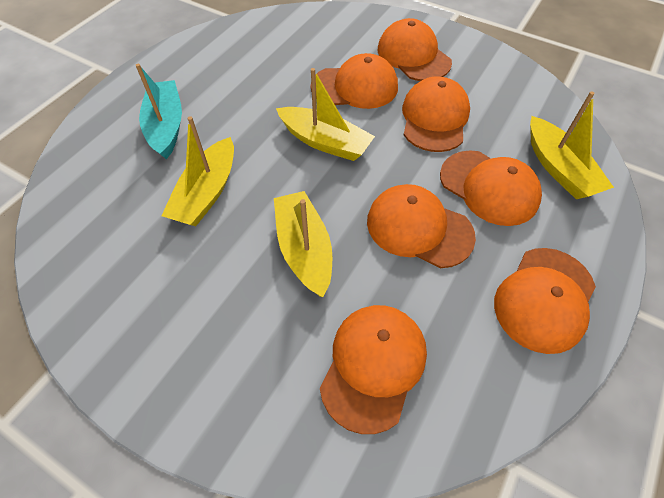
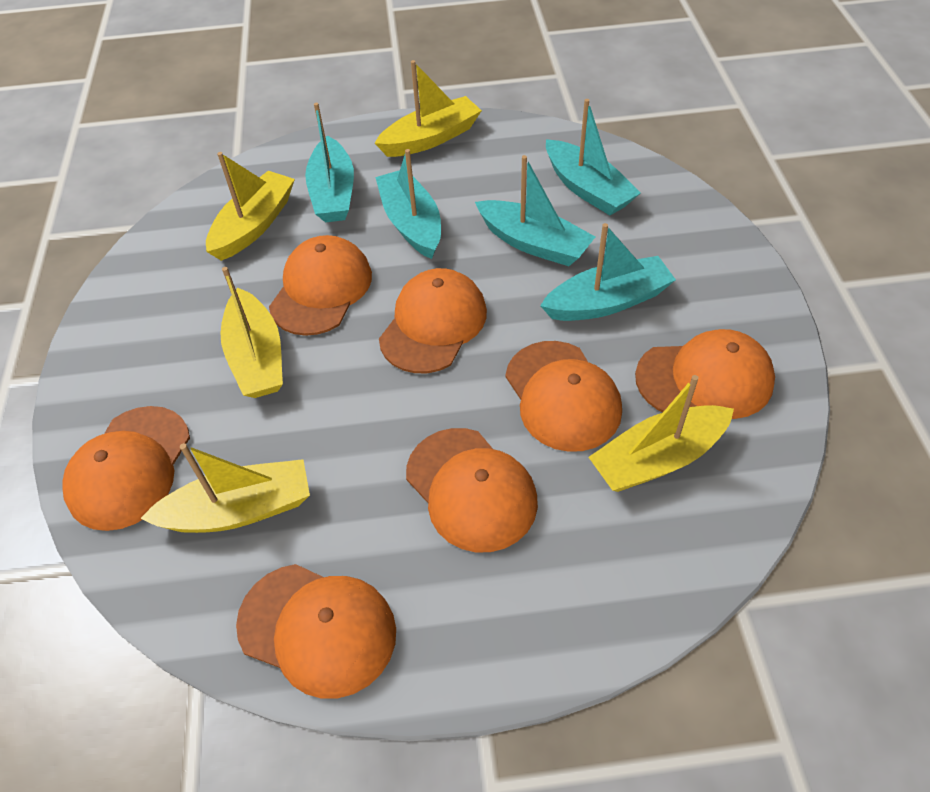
turquoise boat: [136,64,182,159] = 1 -> [305,103,354,223] [375,149,441,259] [475,155,595,266] [540,223,676,321] [546,99,641,215] = 5
yellow boat: [161,116,234,226] [274,191,332,297] [276,68,375,161] [530,91,614,199] = 4 -> [140,443,310,533] [206,152,295,261] [220,267,283,398] [375,60,482,157] [589,375,734,492] = 5

